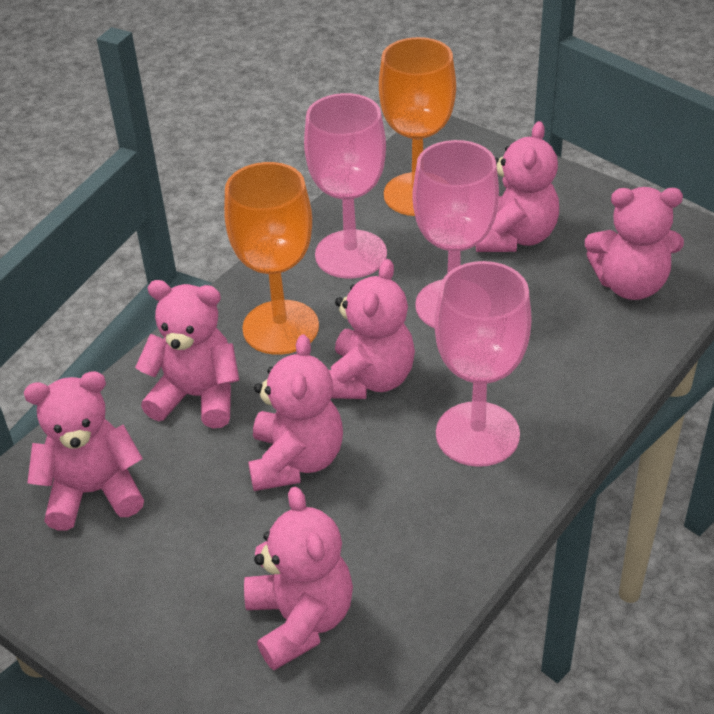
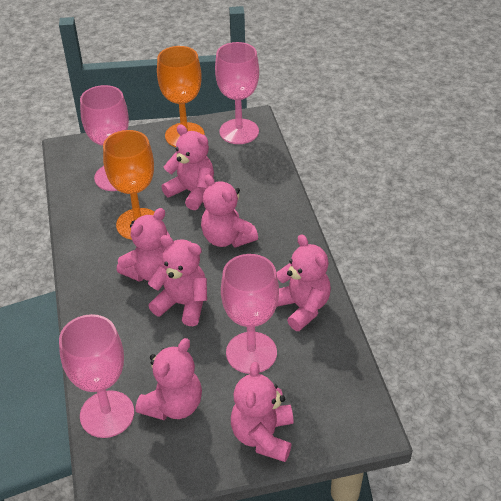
pink goblet: [304,93,387,279] [413,140,499,328] [434,261,532,467] = 3 -> [59,314,134,438] [80,85,129,191] [215,42,259,144] [221,254,279,374] = 4

